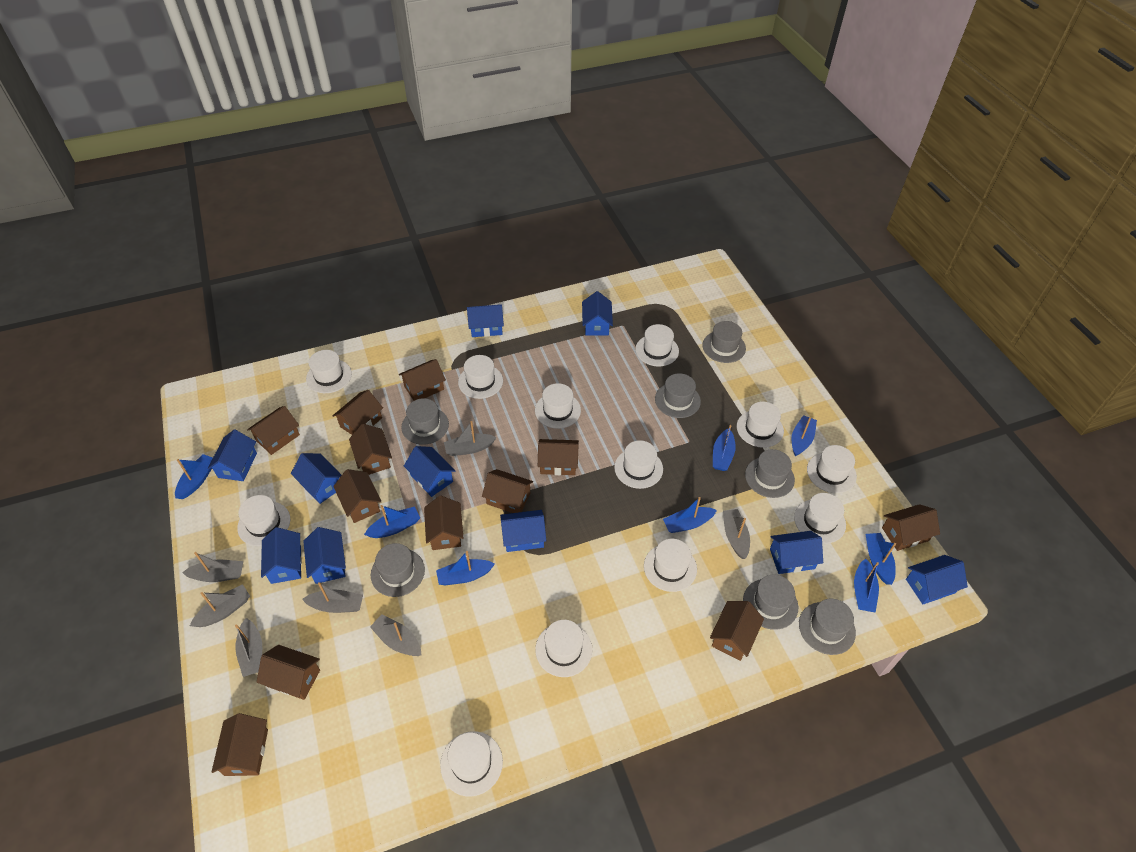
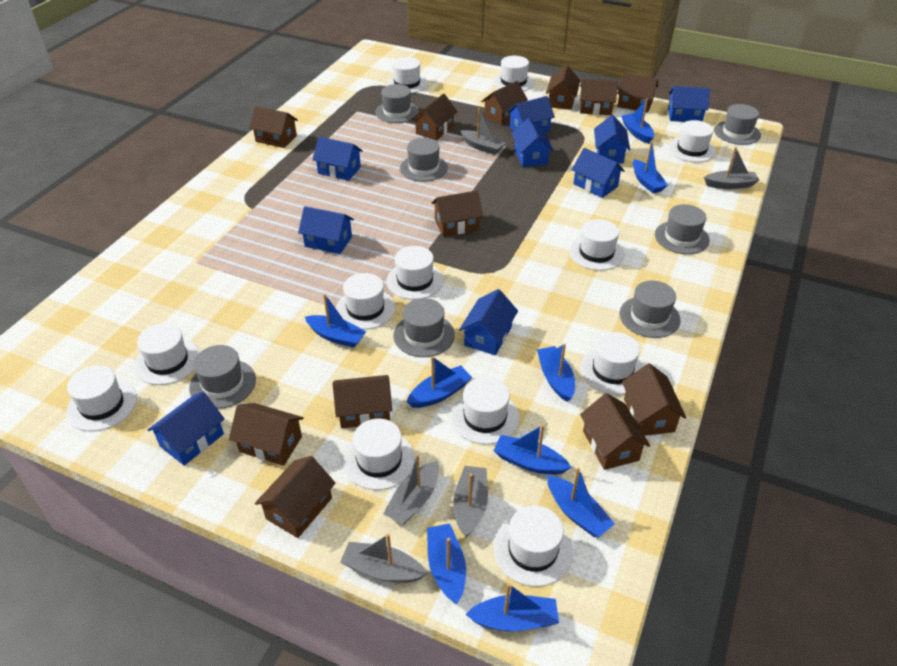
blue boat: [175,454,213,499] [364,505,420,538] [436,551,495,585] [663,497,717,533] [713,425,736,471] [792,415,817,456] [854,559,879,613] [866,533,896,585] = 8 -> [305,294,367,348] [407,356,472,408] [427,523,466,604] [466,583,559,632] [493,424,572,475] [537,343,575,402] [547,467,615,537] [621,99,654,144] [633,141,668,193] = 9
blue house: [208,429,257,481] [261,527,302,584] [291,453,342,504] [303,527,346,584] [404,446,455,497] [467,304,504,337] [500,510,546,552] [582,291,613,335] [770,531,823,574] [906,555,968,604] = 10 -> [148,391,225,466] [298,206,354,254] [312,136,363,181] [459,289,518,355] [507,96,555,132] [512,118,553,167] [572,148,625,198] [594,115,630,164] [668,86,710,122] = 9
grey boat: [182,552,243,582] [190,584,250,627] [235,618,262,677] [302,582,363,613] [370,614,421,656] [444,421,497,456] [723,509,750,559] = 7 -> [340,534,428,583] [383,454,439,525] [453,466,488,537] [460,108,506,155] [704,147,759,189] = 5

